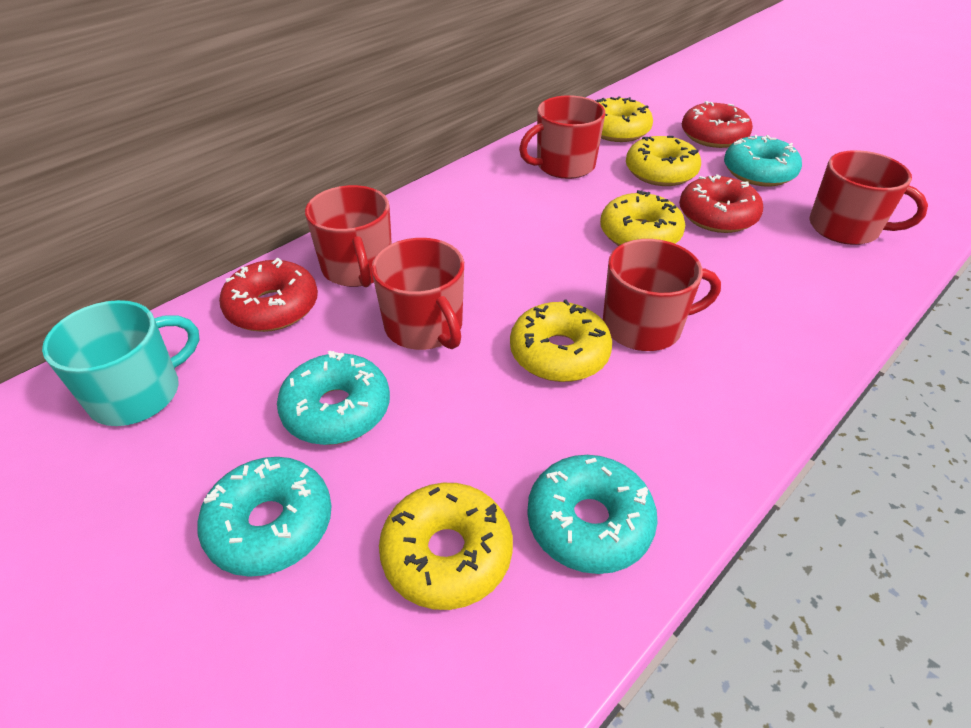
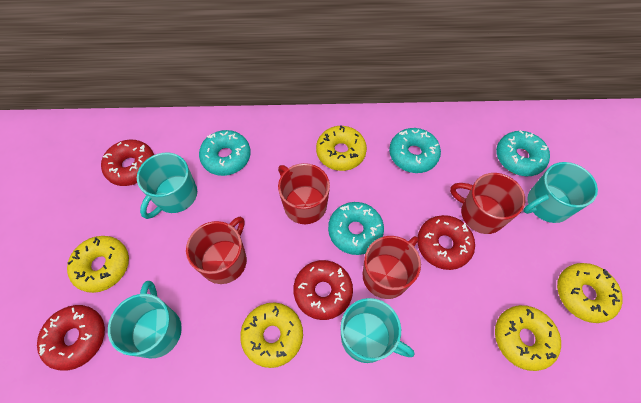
red donut: [219,258,318,332] [679,175,763,233] [682,101,753,148] = 3 -> [37,305,105,371] [101,140,154,186] [293,260,353,320] [417,215,475,270] = 4
red mug: [305,185,392,287] [371,238,464,350] [519,95,605,179] [603,239,721,351] [809,150,928,245] = 5 -> [186,217,247,284] [278,163,330,224] [363,236,421,299] [450,173,525,234] = 4
turquoise mug: [42,300,200,426] = 1 -> [108,281,182,358] [137,152,197,219] [341,298,414,363] [523,162,598,223] = 4

